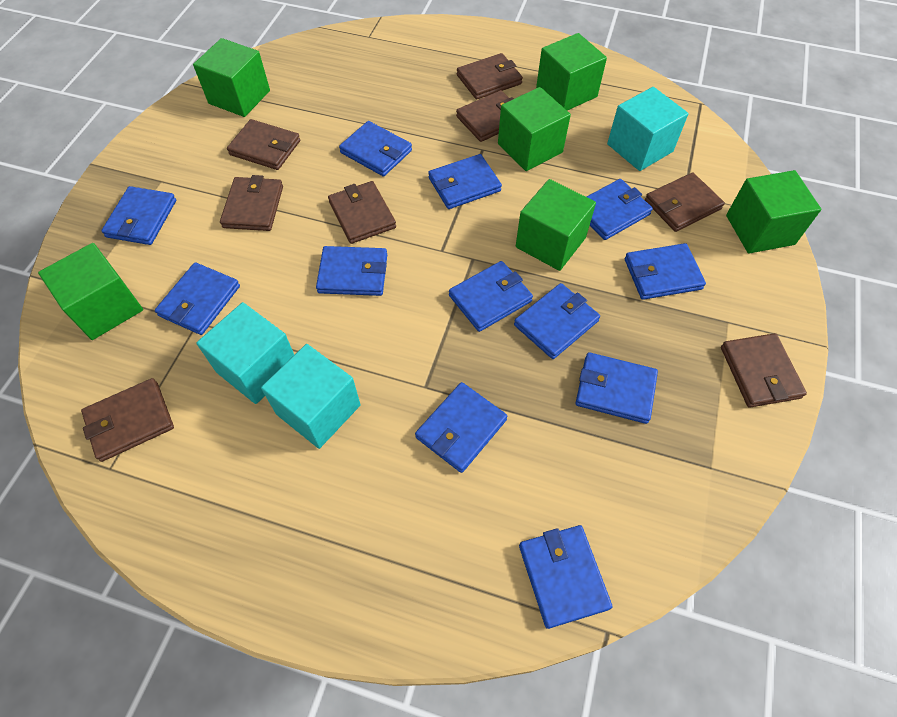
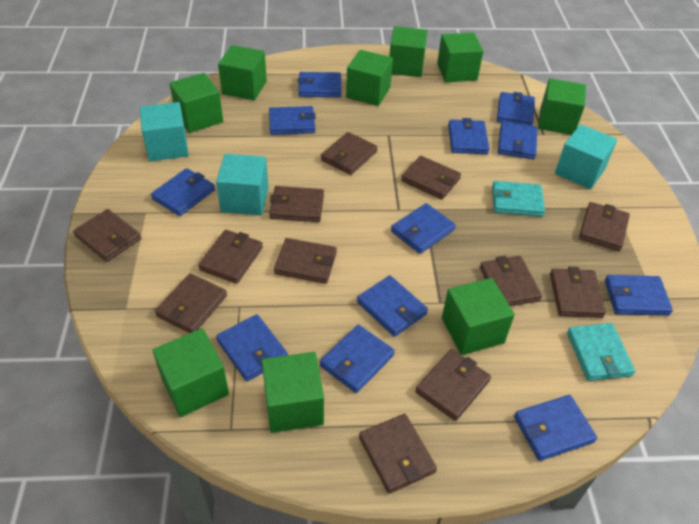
brown wallet: [81,378,174,462] [220,175,283,231] [227,119,300,170] [328,181,396,244] [456,90,514,142] [457,53,523,99] [645,172,725,232] [721,333,807,408] = 8 -> [73,209,141,262] [155,273,227,333] [198,230,263,284] [269,186,324,222] [274,238,337,284] [321,132,378,175] [359,414,437,494] [401,156,461,199] [415,349,491,421] [480,256,542,306] [550,267,606,318] [579,202,630,251] = 12
green cube: [38,243,143,340] [193,38,270,117] [498,87,571,171] [516,179,596,271] [536,33,607,111] [726,170,821,253] = 6 -> [152,328,229,417] [169,73,223,133] [218,45,267,100] [262,352,324,433] [346,50,393,106] [389,26,428,77] [437,32,483,82] [442,278,515,355] [538,78,586,135] = 9
turquoise wallet: none = 0 -> [492,181,545,217] [567,323,635,381] = 2

